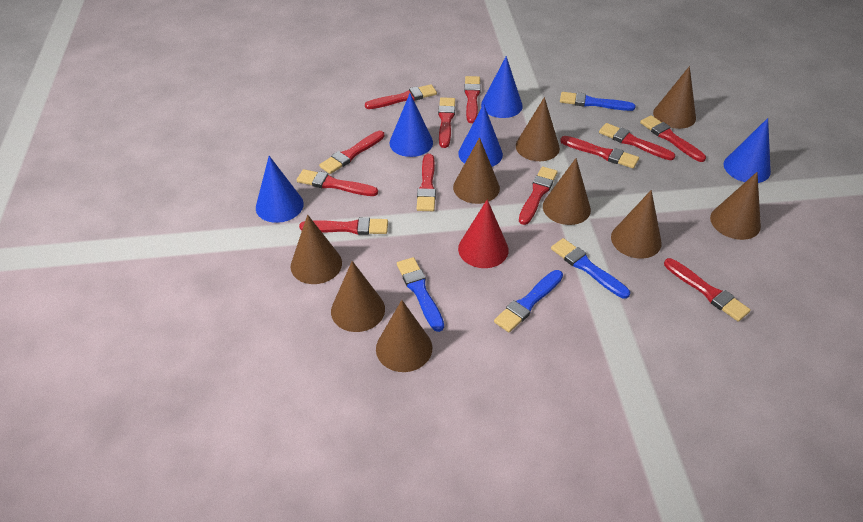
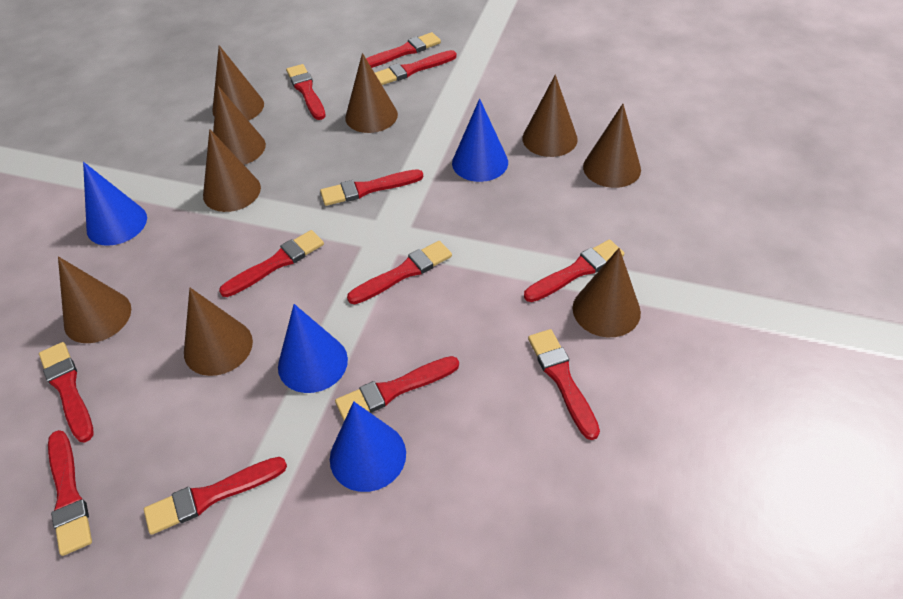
blue brush: [397,257,444,332] [494,270,563,332] [551,238,630,299] [560,92,636,111] = 4 -> none = 0
blue cone: [256,156,304,223] [389,94,433,157] [458,104,503,167] [481,56,523,118] [723,118,771,183] = 5 -> [83,162,147,246] [278,304,348,393] [330,401,406,492] [452,99,508,182] = 4
red cone: [458,199,509,268] = 1 -> none = 0

